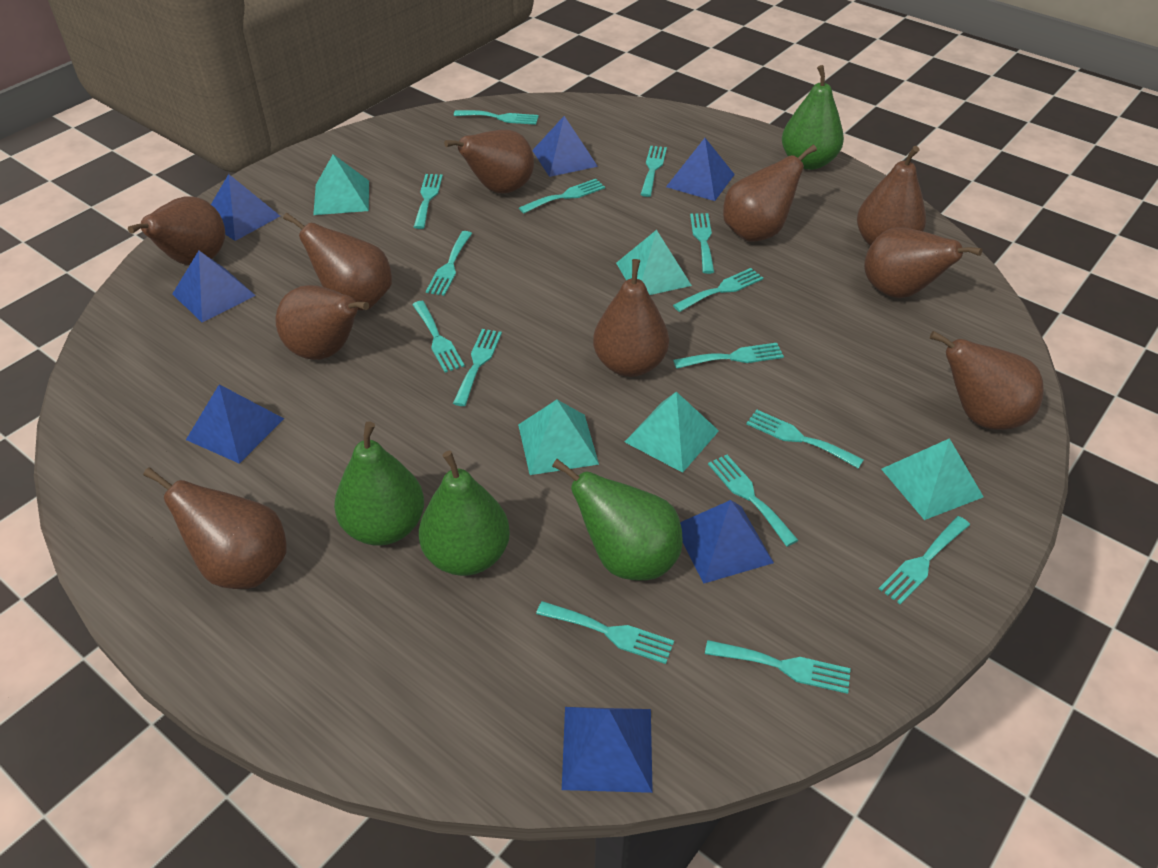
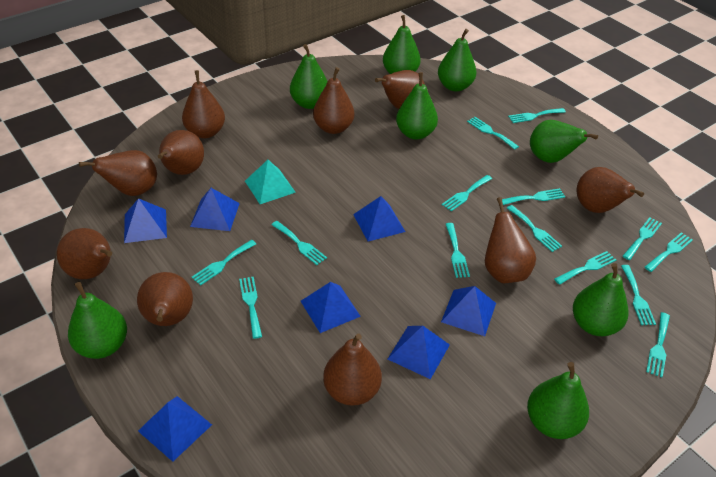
green pear: [334,421,424,546] [419,451,510,576] [552,459,683,581] [782,65,844,170] = 4 -> [68,282,127,359] [290,44,328,109] [383,15,421,74] [396,72,438,140] [438,29,476,92] [527,362,589,439] [530,120,598,163] [573,263,629,336] = 8
turquoise fork: [412,301,465,373] [414,174,443,229] [426,231,472,296] [453,329,502,406] [454,110,539,125] [519,179,605,214] [536,601,674,664] [640,146,667,197] [673,268,763,312] [673,343,784,369] [690,213,714,274] [705,640,851,694] [708,455,798,547] [746,410,864,469] [879,516,970,605] = 15 -> [192,240,256,286] [239,277,262,339] [271,221,327,265] [442,175,492,211] [446,223,470,278] [467,117,519,150] [502,188,565,205] [507,205,562,252] [508,108,566,123] [554,251,616,285] [621,265,656,325] [623,217,662,260] [645,232,693,272] [646,312,670,377] = 14
turquoise pyramid: [313,154,369,215] [518,400,599,475] [616,230,692,295] [625,392,719,473] [881,438,984,520] = 5 -> [245,160,296,204] = 1

